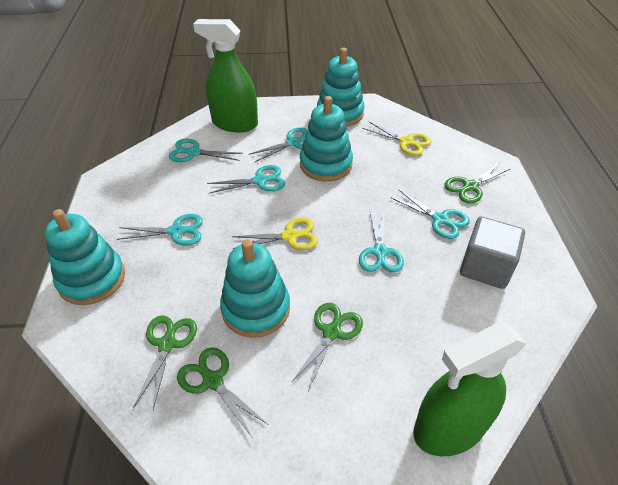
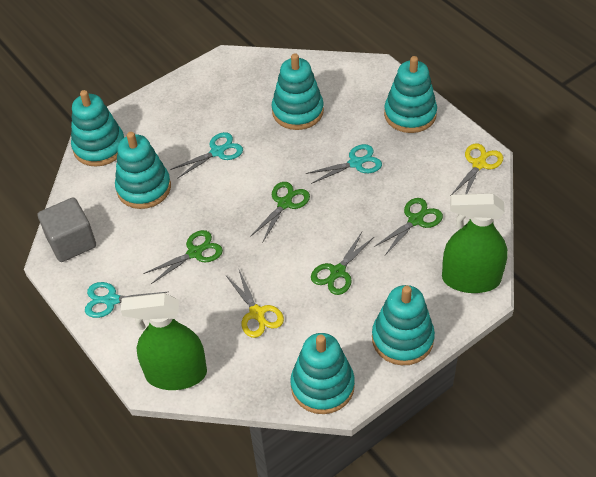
turquoise scissors: [117,214,203,246] [169,139,243,162] [207,165,285,194] [248,127,307,162] [359,211,404,272] [390,189,470,239] = 6 -> [85,282,167,318] [170,132,243,179] [306,144,382,184] = 3
turquoise stacking toy: [45,209,125,305] [220,239,290,338] [300,96,353,182] [317,48,364,127] = 4 -> [71,90,124,167] [115,132,171,209] [272,53,324,130] [290,333,355,414] [372,285,435,365] [384,56,437,133] = 6

